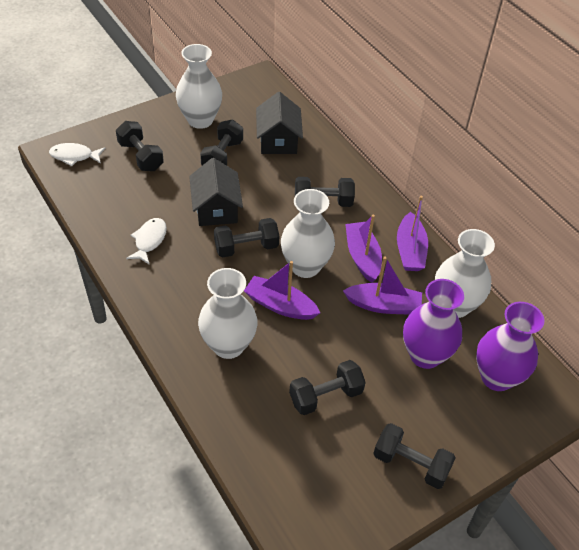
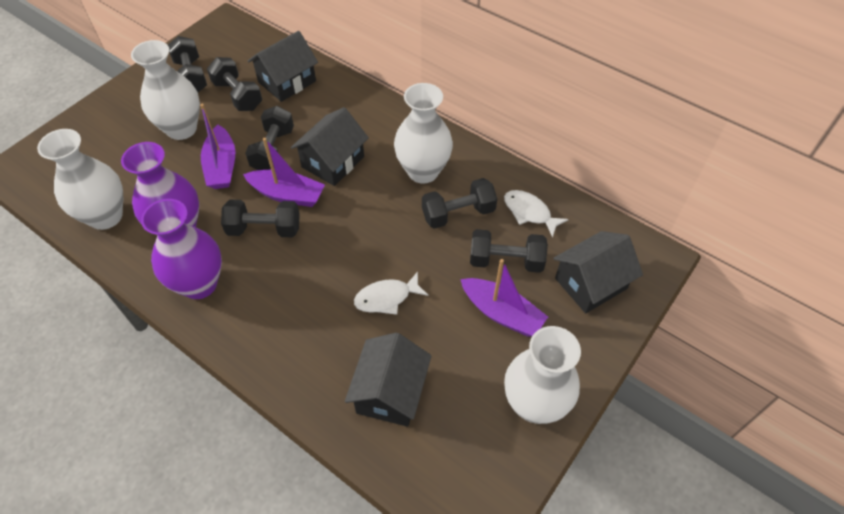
black house: [189,158,243,226] [256,92,303,154] = 2 -> [248,31,318,102] [291,107,369,186] [345,332,432,427] [553,231,643,313] = 4
purple boat: [244,261,320,320] [343,256,422,315] [345,215,382,283] [397,196,428,271] = 4 -> [200,104,235,189] [243,138,325,207] [460,259,548,337] = 3

